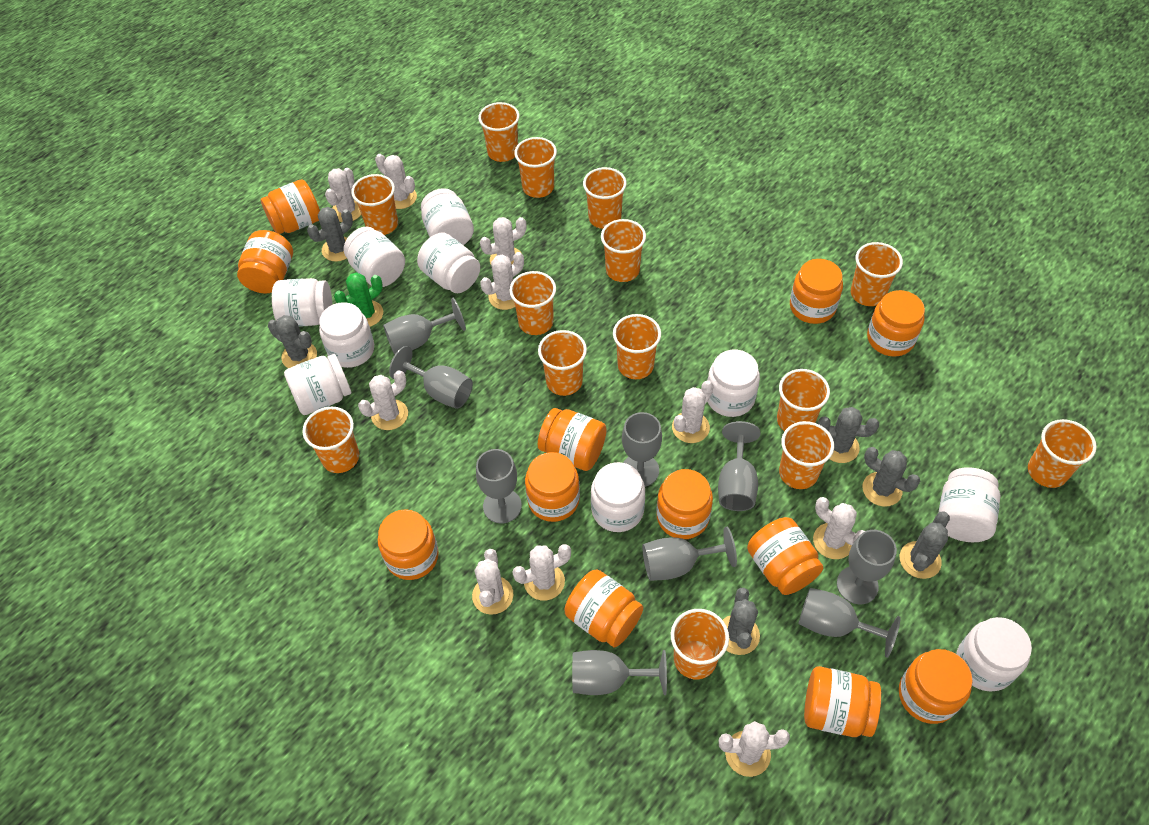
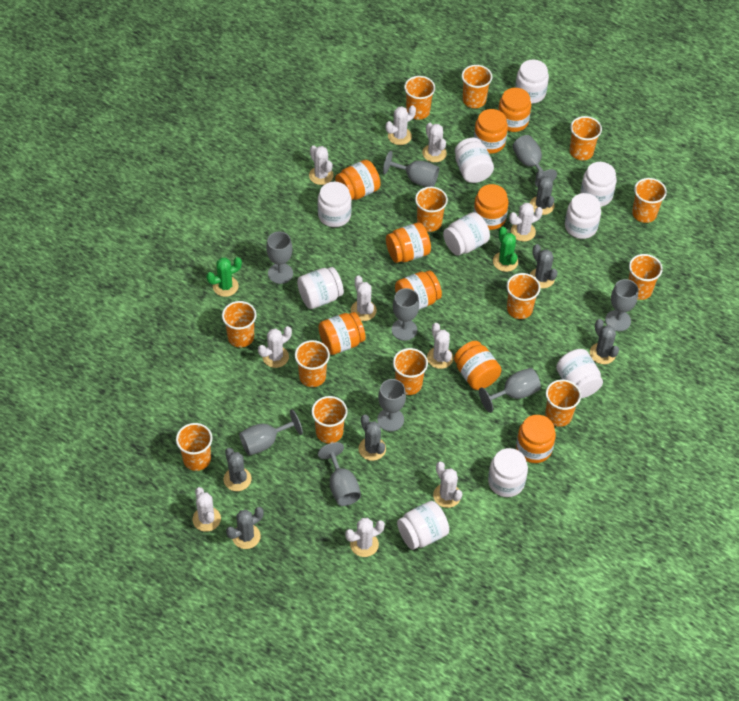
green cactus: [334,272,383,327] = 1 -> [206,257,242,297] [493,227,518,272] = 2
orange cup: [302,406,359,473] [351,174,398,235] [478,102,520,162] [509,271,556,335] [514,137,557,198] [538,330,587,396] [583,167,627,229] [601,219,646,282] [613,314,661,379] [671,609,729,679] [777,369,830,431] [779,421,834,489] [851,242,903,306] [1028,419,1097,488] = 14 -> [176,423,212,471] [222,301,257,348] [295,340,330,387] [311,396,348,444] [393,348,428,395] [404,76,435,120] [415,187,448,232] [462,65,492,108] [506,273,541,319] [545,379,581,427] [570,116,602,160] [628,254,663,300] [632,178,667,223] = 13
orange jar: [237,230,293,294] [260,179,320,234] [378,509,439,580] [525,452,580,522] [538,408,607,471] [564,569,643,648] [656,469,713,539] [747,517,823,595] [790,259,843,324] [804,666,881,737] [867,290,925,357] [899,649,973,724] = 12 -> [318,312,366,355] [335,160,381,200] [386,222,431,263] [395,270,442,310] [454,341,502,390] [473,184,509,230] [474,109,508,154] [498,88,531,132] [516,415,556,463] = 9

